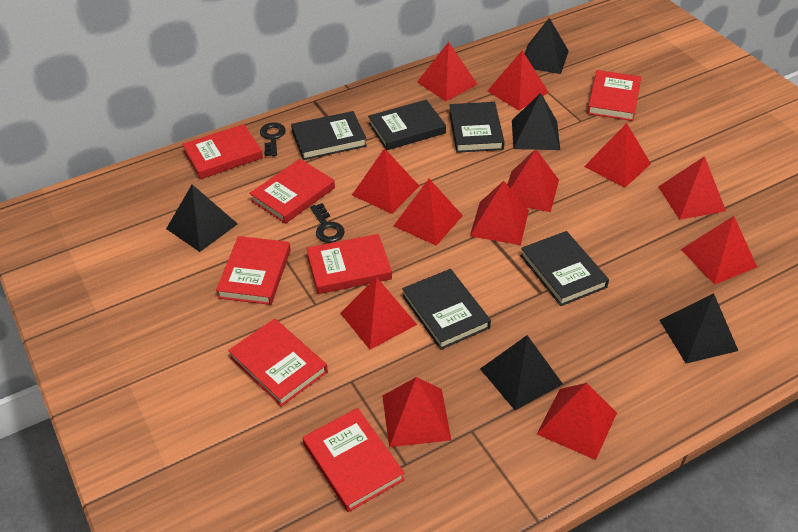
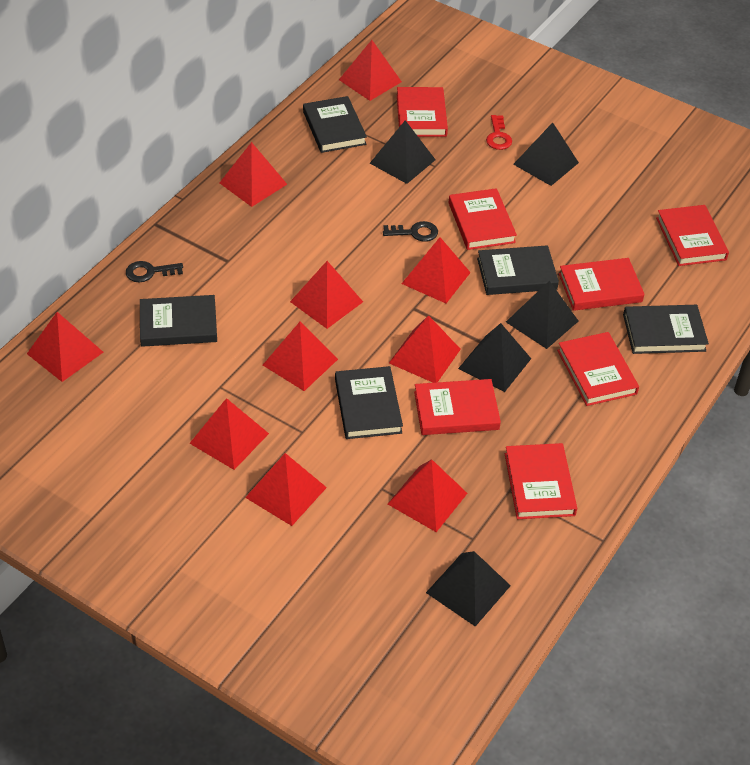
red key: none = 0 -> [486,115,512,150] = 1
red pyramid: [340,277,417,349] [352,148,419,214] [382,377,451,447] [394,179,463,246] [417,42,477,101] [470,181,529,245] [488,51,549,111] [507,149,559,212] [537,383,617,460] [584,123,651,188] [658,156,726,220] [681,216,757,285] = 12 -> [27,312,103,382] [189,398,269,470] [220,142,287,207] [245,453,327,526] [263,322,338,391] [290,261,363,329] [339,40,402,101] [388,459,467,532] [389,315,461,383] [402,237,471,303] = 10

